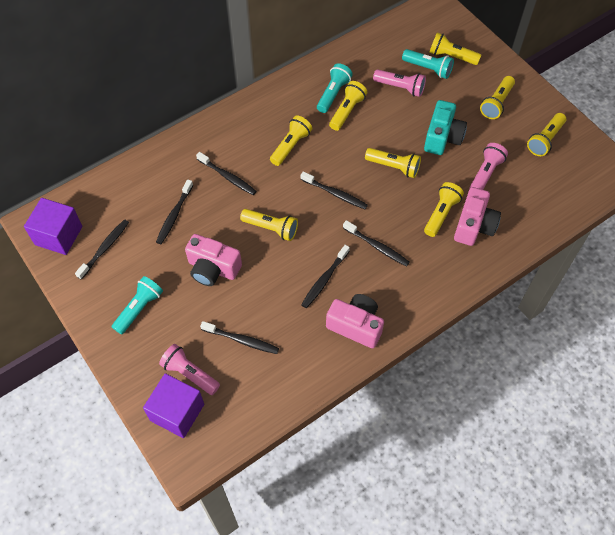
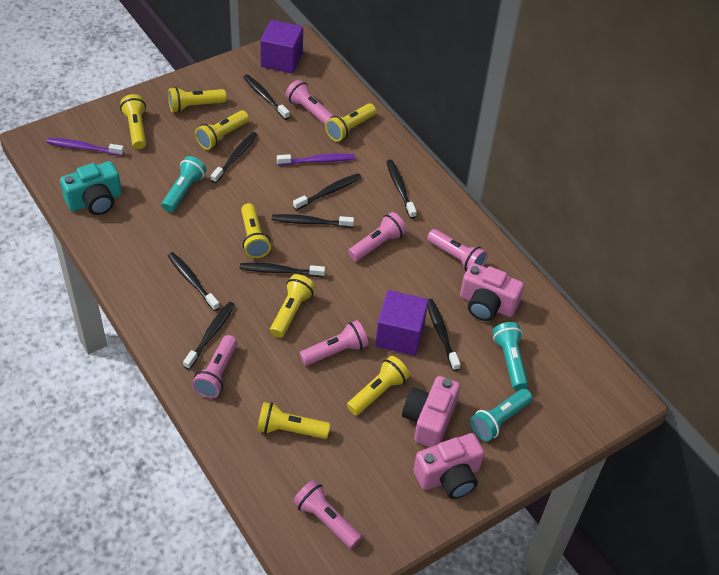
black toothbrush: [75,219,129,280] [156,179,193,244] [196,152,256,195] [200,321,279,354] [301,171,368,209] [301,245,350,308] [343,220,410,267] = 7 -> [168,252,220,311] [183,302,235,370] [211,132,258,183] [240,263,325,277] [243,74,290,120] [272,214,354,228] [293,173,361,210] [386,160,417,219] [428,299,461,371] = 9
pink flashlight: [159,344,220,395] [373,69,426,97] [469,143,508,190] = 3 -> [192,335,237,398] [285,80,334,125] [293,480,362,549] [300,320,368,366] [348,212,407,261] [427,229,488,271] = 6
purple toothbrush: none = 0 -> [47,138,124,156] [277,153,355,165] = 2

